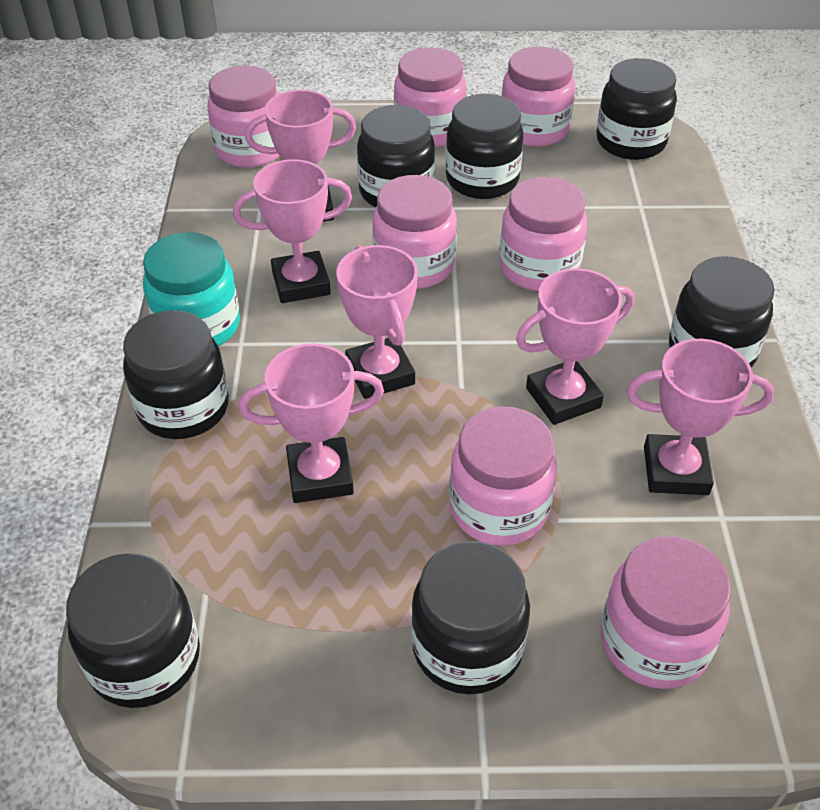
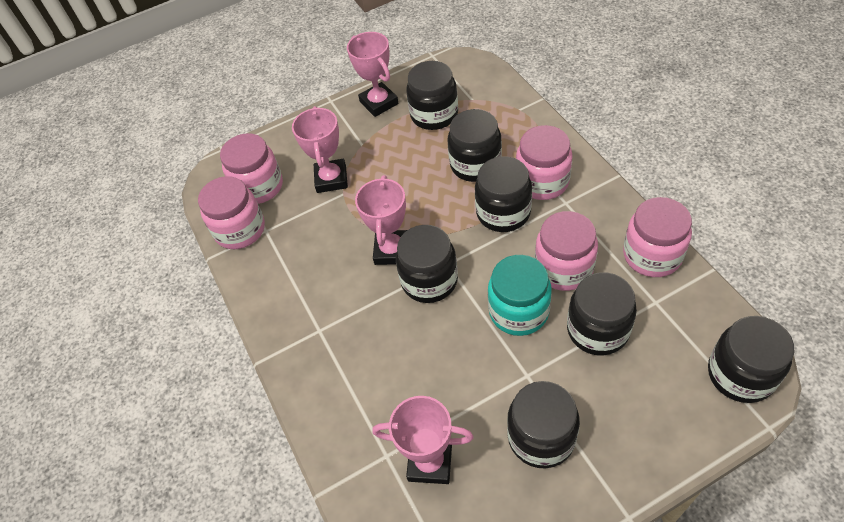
pink jar: [207,66,279,168] [372,175,457,289] [394,47,466,147] [449,406,557,546] [499,177,587,291] [501,47,575,147] [601,536,731,689] = 7 -> [198,176,265,249] [220,133,283,204] [516,125,573,200] [535,211,598,291] [623,197,692,277] = 5
pink trophy: [233,159,352,303] [239,344,384,503] [245,90,356,221] [337,245,418,399] [516,268,634,425] [627,339,774,495] = 6 -> [292,106,348,193] [347,32,399,117] [355,175,407,265] [372,396,474,484] = 4

